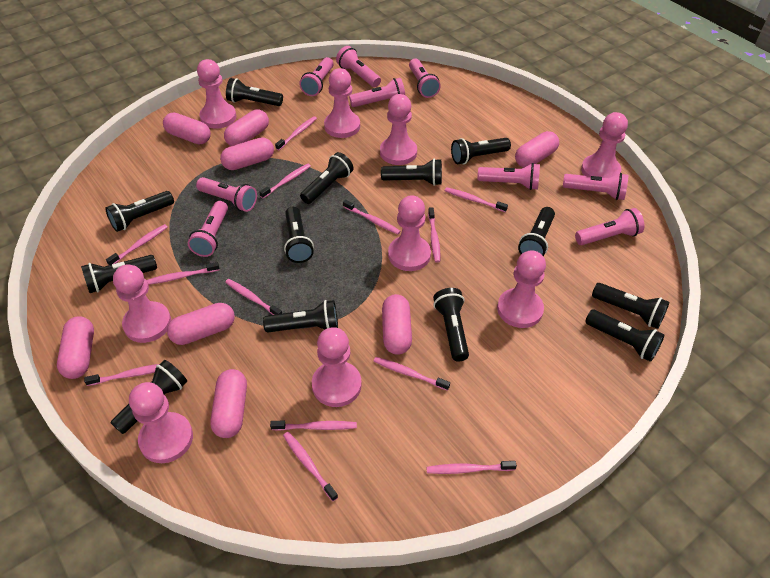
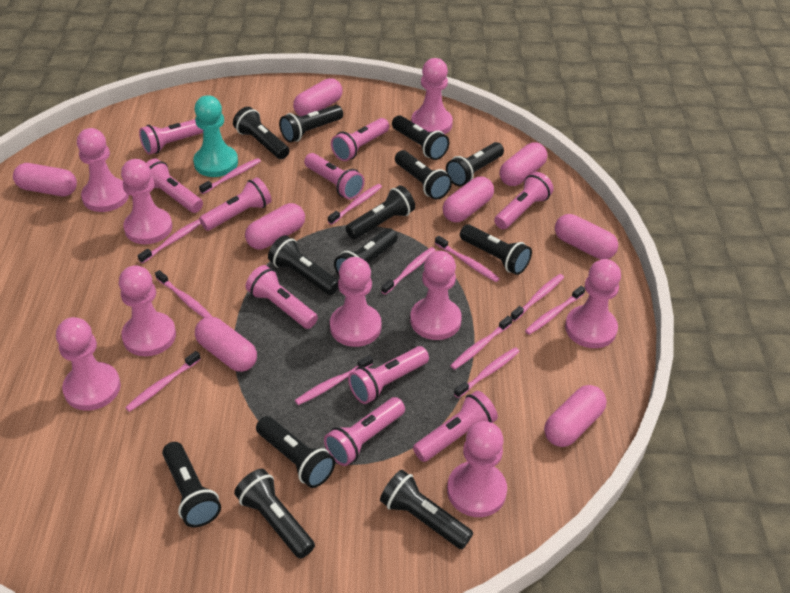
pink flashlight: [188,201,228,257] [196,177,257,212] [299,57,334,96] [336,46,381,87] [349,78,405,107] [409,59,441,98] [477,163,540,190] [563,173,629,200] [575,208,645,245] = 9 -> [139,119,203,155] [146,159,203,213] [199,177,272,231] [245,265,318,329] [304,153,365,200] [324,397,405,466] [331,118,389,161] [348,346,429,404] [413,391,498,462] [494,172,554,229] = 10
pink toothbrush: [84,364,159,386] [106,224,168,265] [146,262,219,285] [225,279,282,315] [259,164,311,199] [270,421,357,431] [275,116,317,150] [283,432,338,501] [343,200,401,234] [373,357,450,391] [426,461,517,474] [428,207,440,263] [445,187,508,212] = 13 -> [125,351,201,412] [138,219,201,264] [155,270,213,318] [199,158,261,194] [295,355,373,405] [328,184,382,225] [381,247,436,295] [435,236,500,282] [450,316,512,370] [454,347,520,398] [511,274,564,322] [525,286,585,335] = 12
turquoise pawn: none = 0 -> [193,95,238,177] = 1

